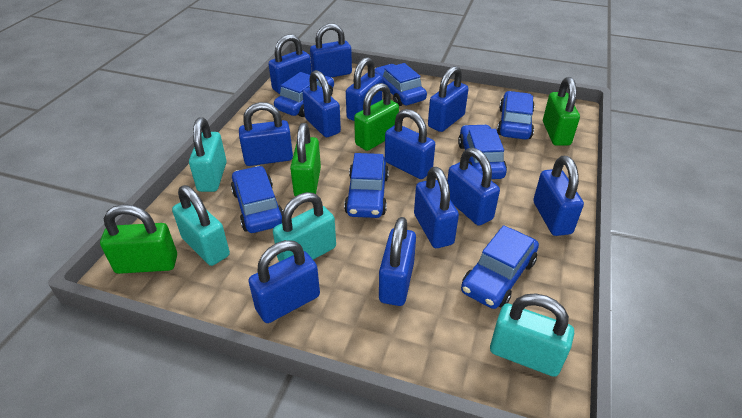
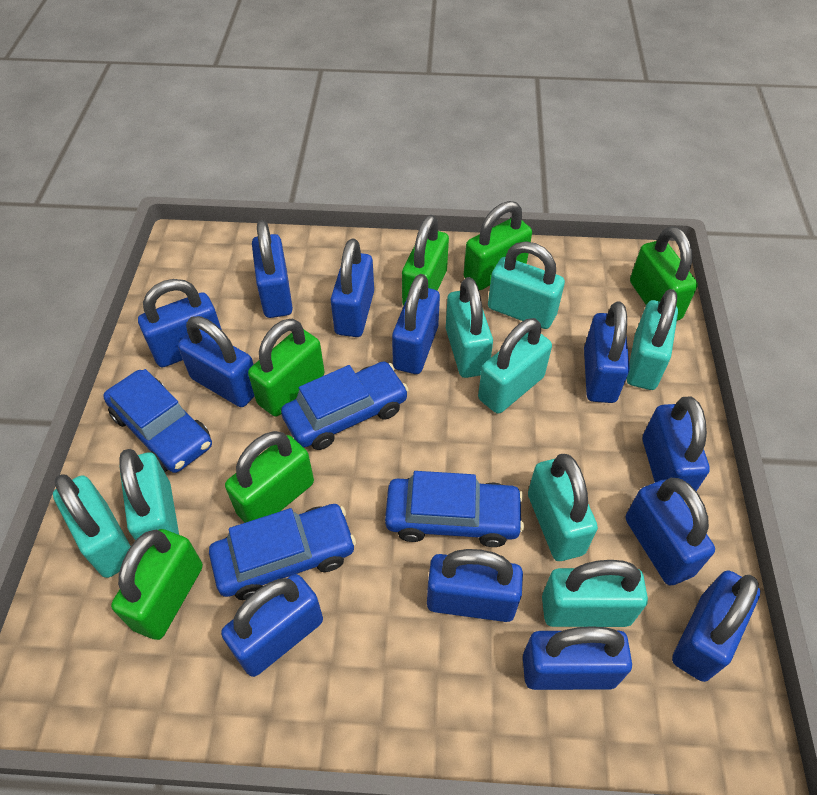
blue car: [231,166,283,233] [274,72,334,117] [344,153,389,218] [375,63,427,106] [458,124,507,179] [461,225,539,309] [497,91,535,139] = 7 -> [103,369,212,473] [209,504,356,600] [281,362,409,450] [385,471,524,547] = 4
green padlock: [100,204,177,274] [290,123,321,196] [354,83,399,151] [543,77,580,146] = 4 -> [111,529,203,640] [225,431,314,523] [248,319,325,417] [402,215,449,306] [464,201,532,290] [630,226,698,321] = 6
turquoise padlock: [172,185,230,266] [189,117,227,192] [273,192,336,262] [490,293,574,377] = 4 -> [53,474,131,578] [119,449,179,541] [446,277,493,378] [478,318,552,414] [488,241,565,329] [528,454,598,561] [542,560,648,627] [627,289,678,390] = 8

